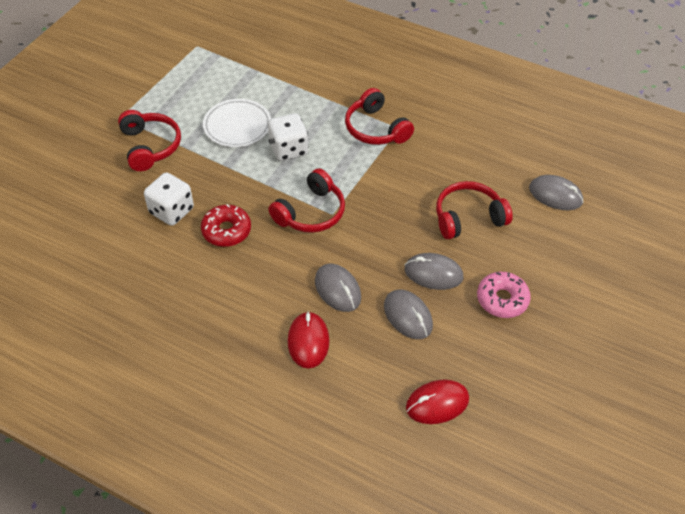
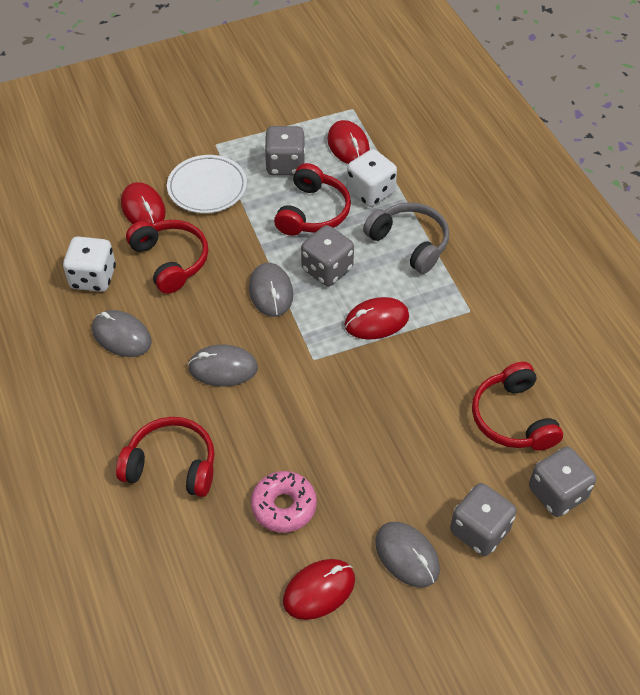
grey dice: none = 0 -> [264,126,305,176] [301,225,354,286] [450,483,516,556] [529,447,596,517] = 4
grey headphones: none = 0 -> [363,202,449,274] = 1
red donut: [201,204,251,247] = 1 -> none = 0
red mouse: [288,311,330,369] [406,380,469,424] = 2 -> [121,182,166,224] [283,559,355,620] [327,120,370,164] [344,297,409,340] = 4

